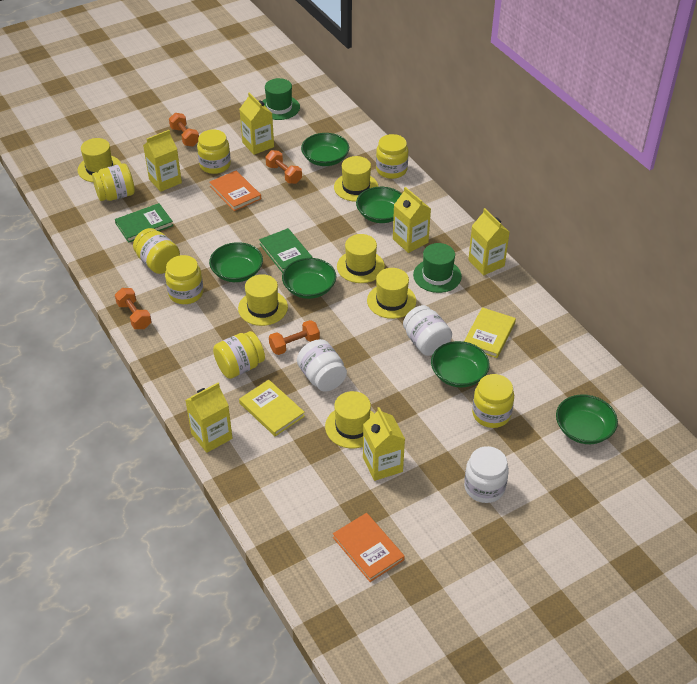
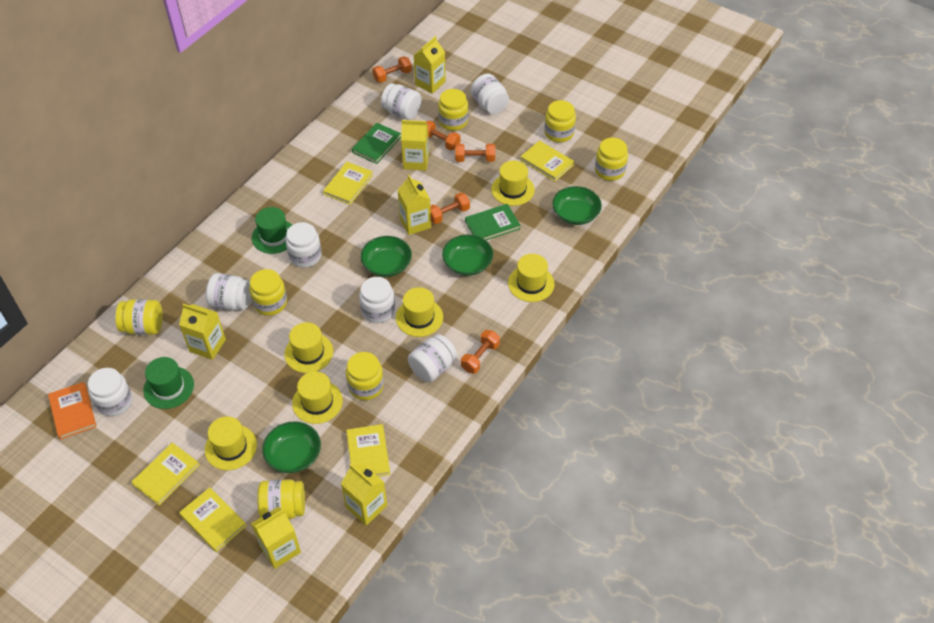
green bowl: [209,242,263,282] [282,258,336,299] [301,133,349,166] [356,187,402,223] [431,341,490,387] [556,394,618,444] = 6 -> [262,421,321,473] [361,236,412,277] [442,234,493,276] [552,186,602,225] = 4
orange book: [209,170,261,211] [333,513,405,582] = 2 -> [48,382,97,440] = 1
orange dumbbell: [115,288,152,329] [169,113,199,147] [265,150,302,184] [269,320,320,355] = 4 -> [373,56,412,83] [426,121,460,150] [430,192,470,224] [455,144,495,162] [461,330,500,374] = 5
white jar: [297,339,347,392] [403,305,452,356] [464,446,509,503] = 3 -> [88,368,132,416] [206,273,251,311] [286,222,322,268] [359,277,395,323] [381,83,422,120] [408,334,457,382] [470,74,509,114] = 7
yellow book: [239,380,305,436] [464,307,516,358] = 2 -> [132,443,200,505] [179,487,247,552] [323,162,373,205] [346,424,390,477] [520,140,574,182] = 5

